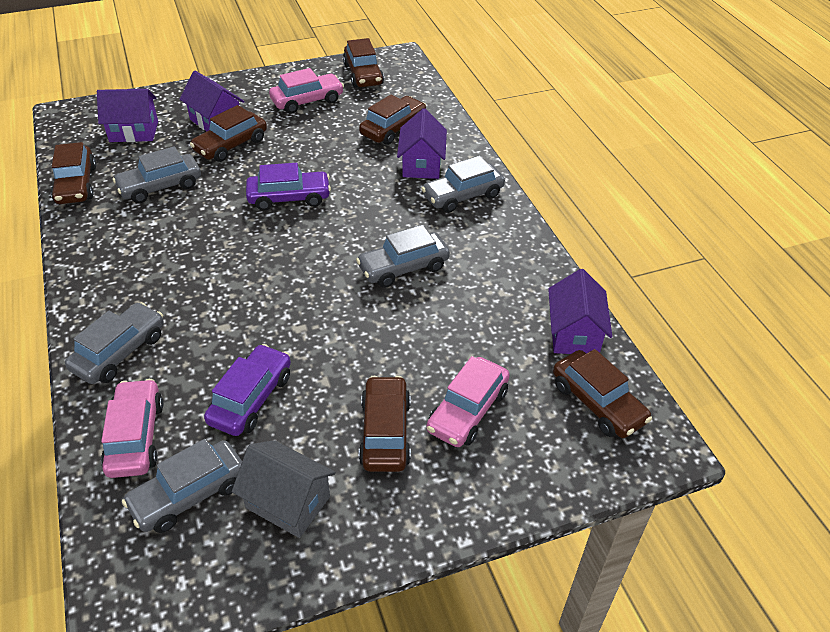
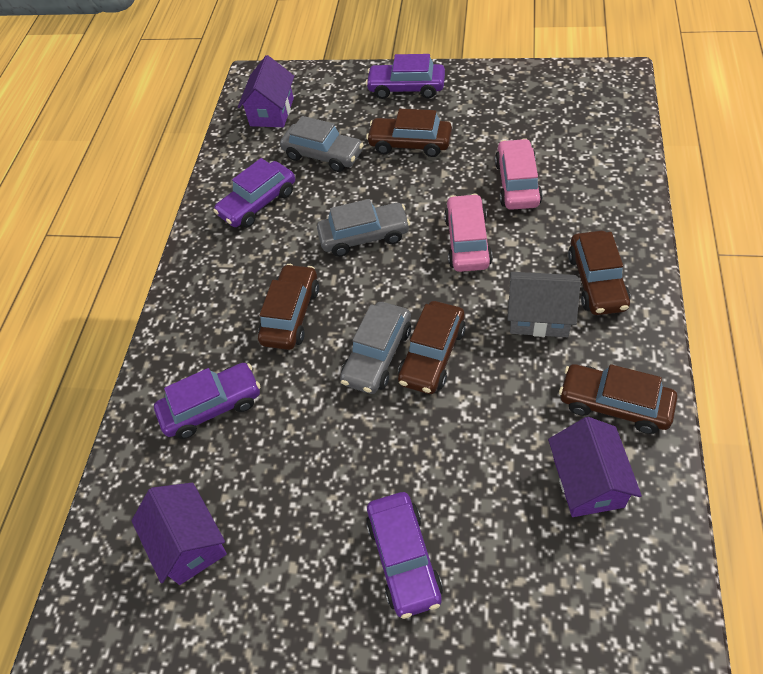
brown car: [51,142,96,204] [190,105,267,162] [343,38,384,88] [359,94,426,145] [359,376,411,472] [553,349,652,438] = 6 -> [258,264,319,350] [366,109,452,157] [398,301,466,394] [559,364,677,434] [568,231,631,315] = 5
grey car: [65,302,164,384] [113,146,201,203] [122,439,242,533] [356,225,450,288] [421,156,505,213] = 5 -> [280,116,364,172] [317,199,410,257] [340,302,411,394] = 3
pink car: [101,379,163,478] [269,68,344,114] [427,356,510,447] = 3 -> [444,194,492,272] [495,138,542,210] = 2
purple car: [204,344,291,436] [246,163,331,211] = 2 -> [154,363,260,439] [213,158,295,228] [365,54,445,99] [366,492,443,619] = 4
purple house: [97,89,158,142] [180,71,245,131] [397,108,447,179] [548,269,612,354] = 4 -> [132,483,227,585] [238,55,294,127] [548,417,642,517] = 3

